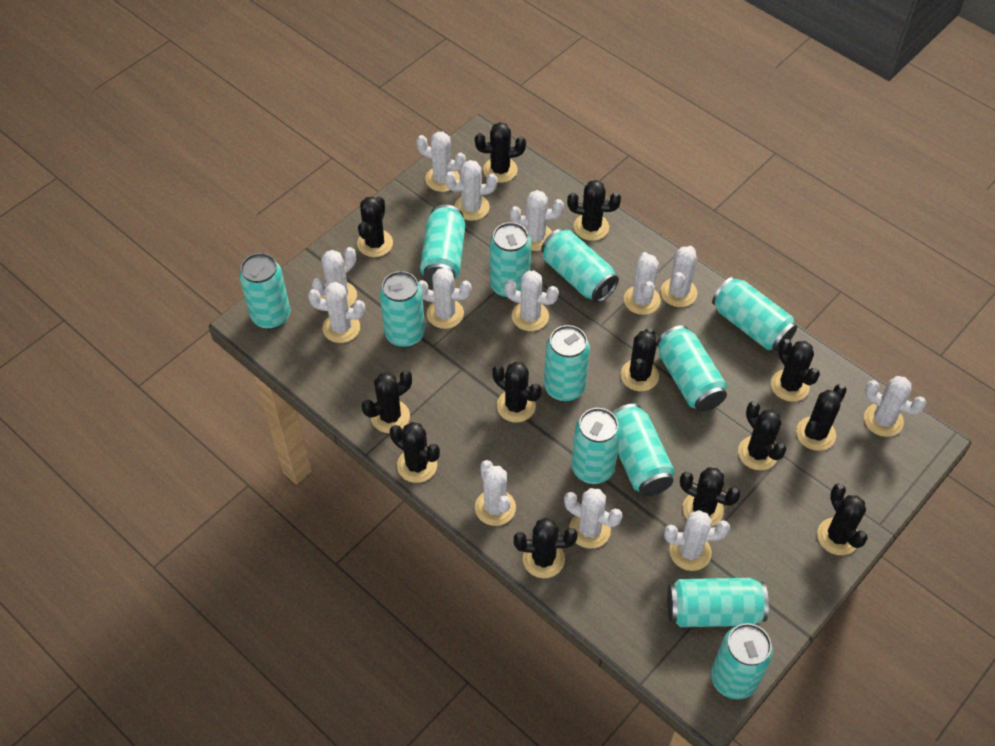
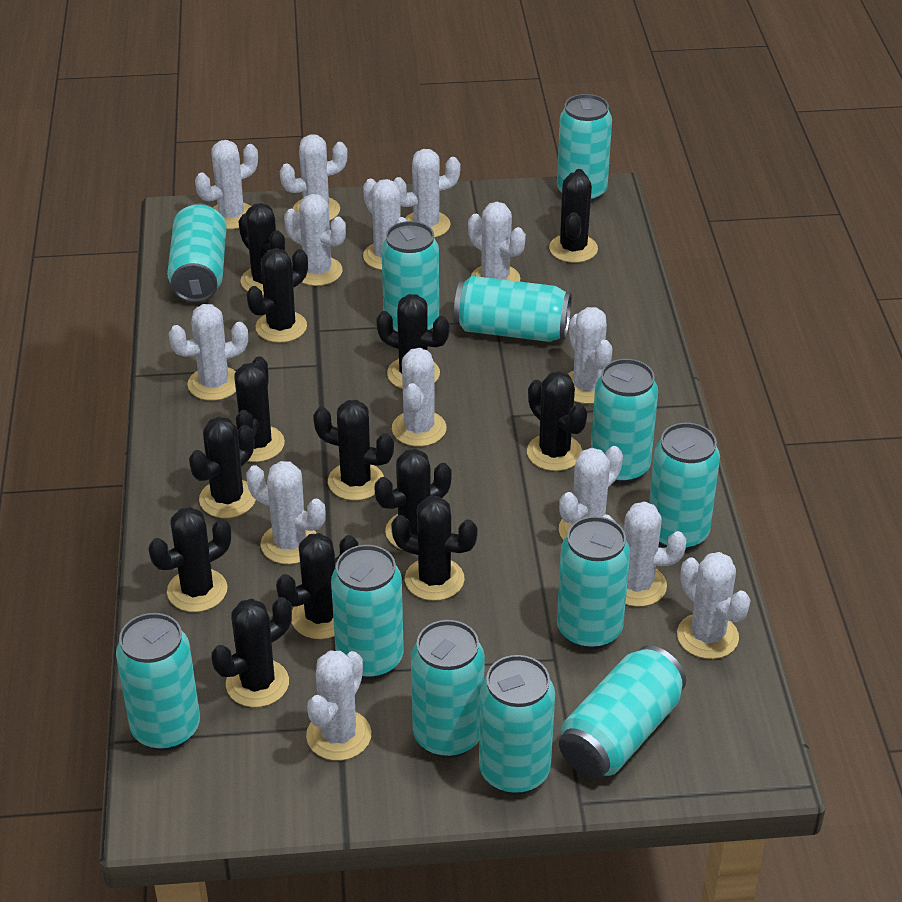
white cactus: [308,282,365,343] [312,247,357,307] [416,132,466,192] [418,268,471,329] [445,160,497,221] [475,460,516,526] [504,271,559,331] [510,190,564,251] [564,488,622,549] [624,252,661,315] [660,246,698,307] [664,510,730,571] [864,376,927,437] = 13 -> [169,304,248,401] [195,140,258,229] [246,461,326,564] [280,135,348,221] [284,194,346,286] [306,651,371,761] [363,179,407,270] [392,348,446,447] [394,149,460,238] [468,202,526,282] [559,446,623,540] [568,307,612,404] [603,501,686,607] [677,552,750,659] = 14

